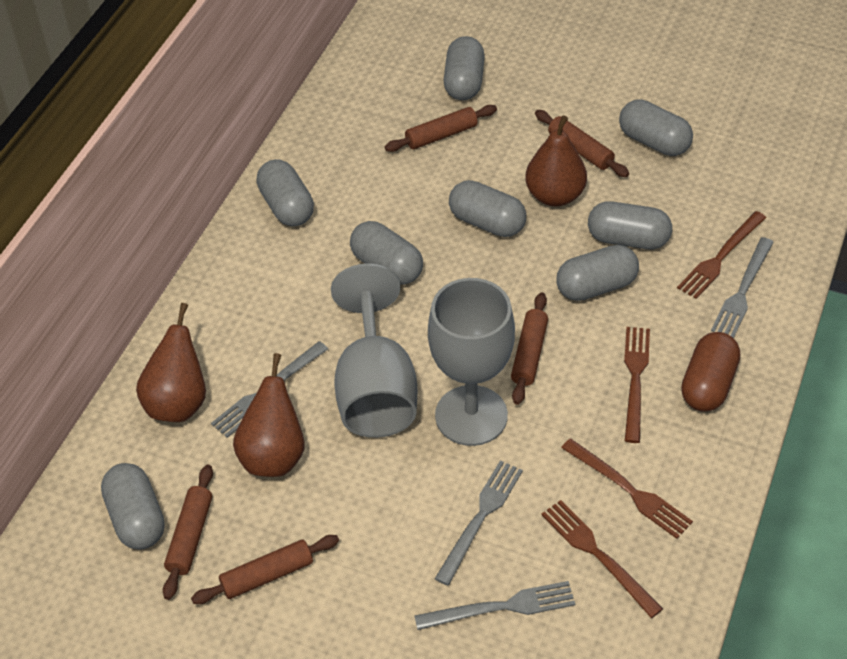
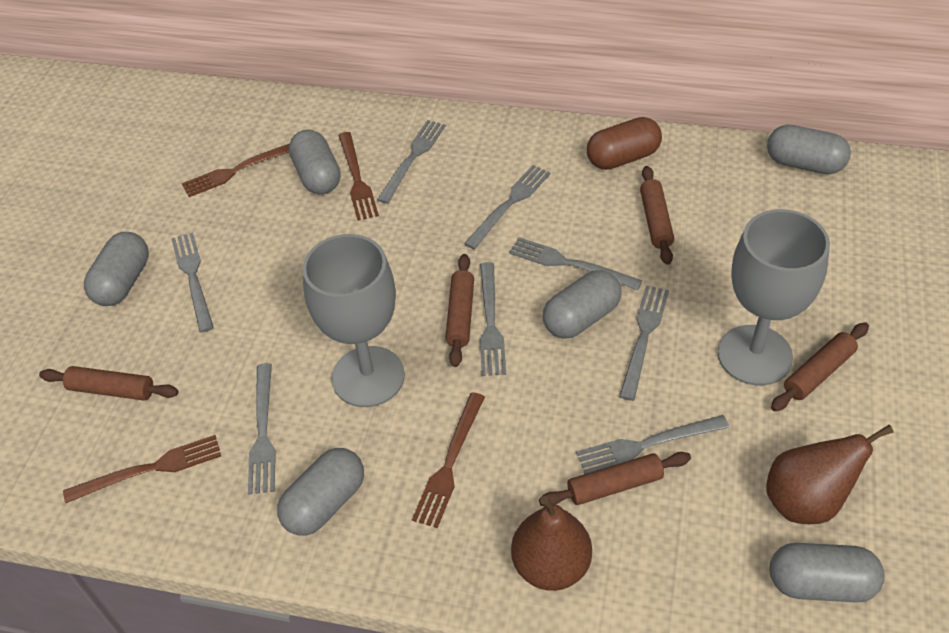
brown pear: [136,303,206,422] [233,353,305,477] [525,116,587,207] = 3 -> [511,496,592,591] [766,425,894,524] = 2
grey capsule: [101,463,165,550] [256,159,314,226] [350,221,423,285] [444,36,485,100] [449,180,526,237] [556,245,639,301] [588,201,672,249] [619,99,693,156] = 8 -> [84,232,149,306] [277,448,364,535] [289,129,340,195] [543,270,621,339] [767,125,851,174] [770,543,885,603] = 6
grey fork: [211,341,328,438] [415,581,575,630] [435,460,523,586] [711,237,774,338] = 4 -> [171,232,214,333] [248,363,276,495] [377,120,446,204] [464,165,551,249] [480,262,506,376] [509,237,642,291] [576,415,729,474] [619,286,669,401] = 8

